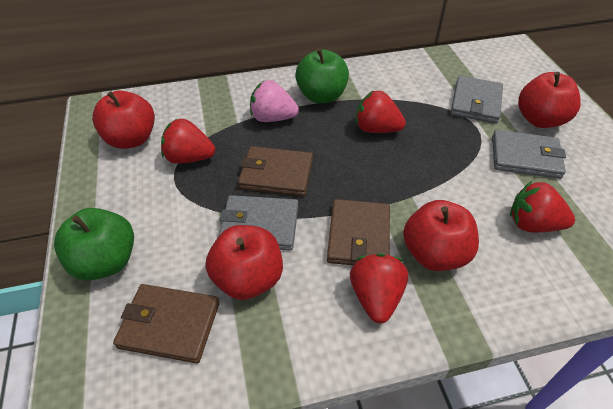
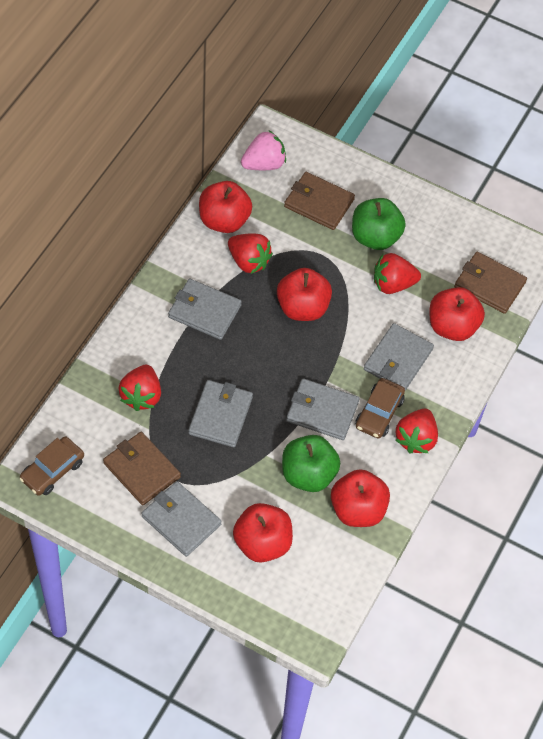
brown car: none = 0 -> [19,436,84,496] [355,378,405,439] = 2
grey wallet: [218,195,298,251] [451,76,503,124] [492,130,566,179] = 3 -> [142,481,222,557] [168,279,242,340] [188,380,253,447] [286,379,359,440] [364,323,434,391] = 5
red apple: [92,90,155,149] [206,225,283,300] [403,200,479,271] [518,72,581,128] = 4 -> [199,181,252,233] [233,503,293,563] [277,268,332,321] [331,469,390,527] [430,287,485,341] = 5

